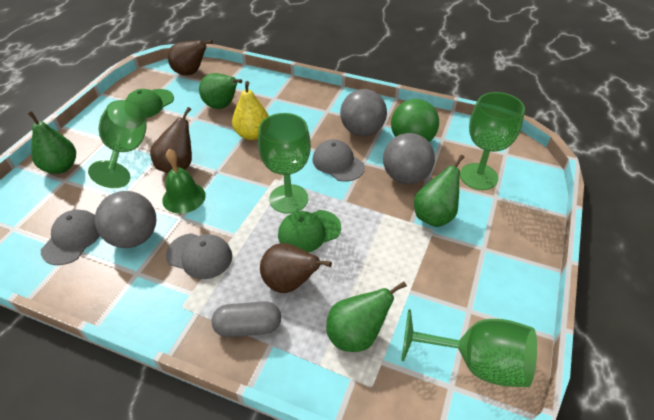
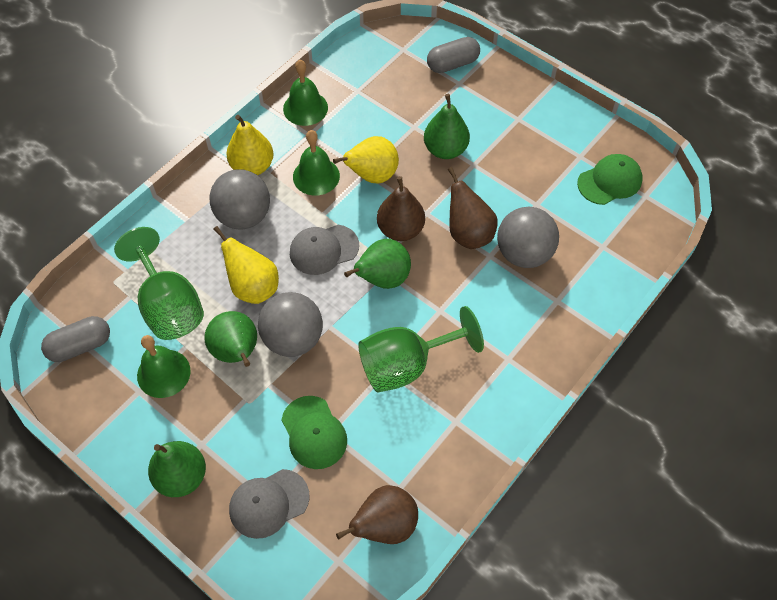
green ball: [391,99,439,142] = 1 -> none = 0
green bell: [162,149,206,214] = 1 -> [137,335,191,398] [283,60,328,126] [293,130,340,196] = 3
green goblet: [88,100,146,188] [258,113,311,214] [401,309,537,387] [460,92,525,190] = 4 -> [114,227,204,340] [358,306,484,393] = 2
grey cap: [41,209,100,265] [166,233,232,279] [312,139,365,182] = 3 -> [229,469,310,539] [290,225,359,275] = 2
grey capsule: [212,301,281,337] = 1 -> [41,316,110,362] [427,37,480,73] = 2
yellow pear: [232,81,269,140] = 1 -> [213,226,279,304] [226,115,273,175] [333,136,399,183] = 3

